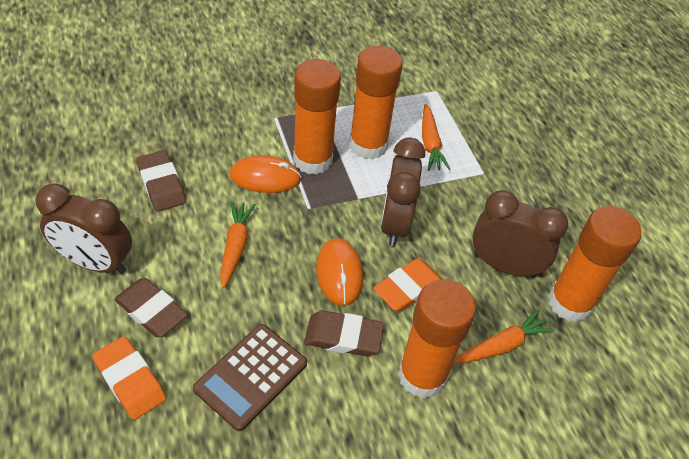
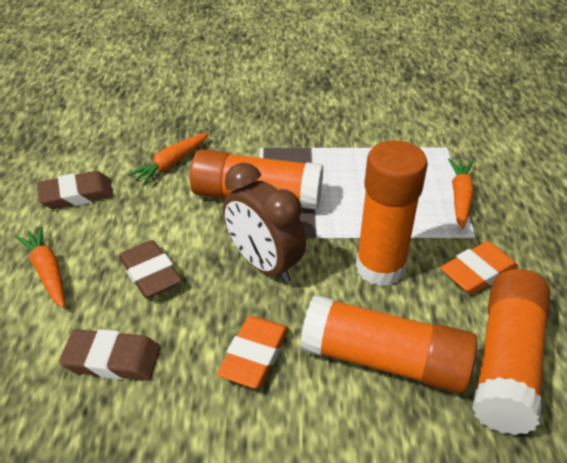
brown calculator: [193,324,307,431] = 1 -> none = 0
brown clock: [35,183,132,274] [381,138,425,246] [472,190,568,278] = 3 -> [223,163,306,283] = 1
orange mouse: [229,155,302,193] [316,238,363,306] = 2 -> none = 0

